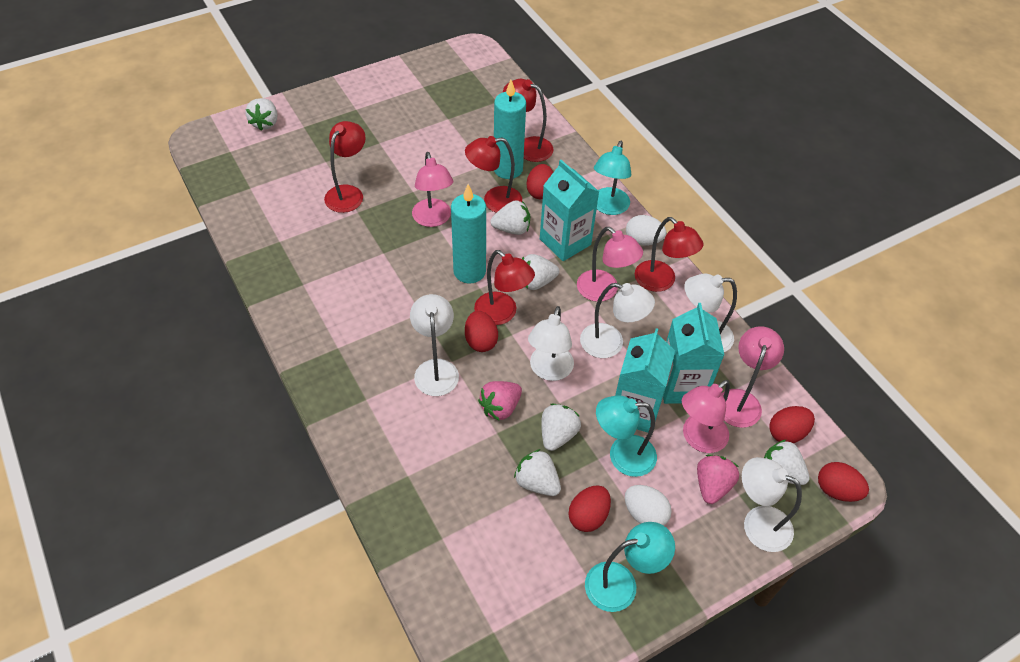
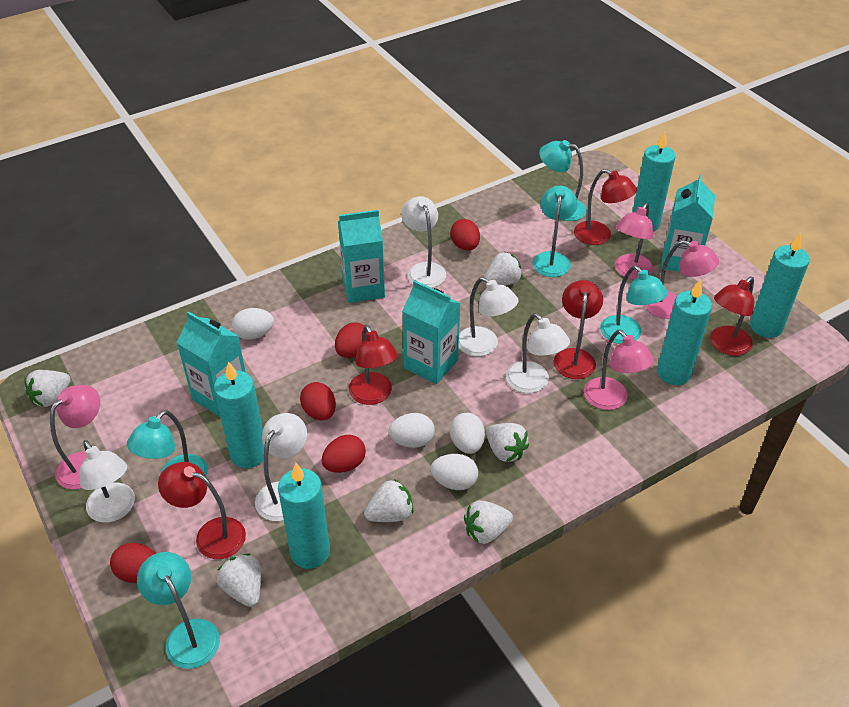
pink strawberry: [478,381,522,421] [697,455,739,504] = 2 -> none = 0
turquoise candle: [451,184,486,284] [494,80,526,179] = 2 -> [214,361,264,468] [278,463,330,569] [632,131,676,231] [657,279,712,385] [750,233,810,338] = 5
turquoise carton: [540,160,599,261] [615,328,675,433] [663,303,724,404] = 3 -> [177,312,246,418] [338,210,385,303] [402,280,460,384] [661,174,715,272] = 4
turquoise lamp: [585,522,675,612] [594,141,631,215] [596,395,657,477] = 3 -> [127,410,208,477] [137,552,220,669] [532,186,577,277] [539,140,587,221] [600,266,668,344] = 5
white egg: [625,485,672,526] [626,215,666,246] = 2 -> [232,308,274,340] [388,413,435,448] [430,454,478,490] [450,413,485,454] = 4

